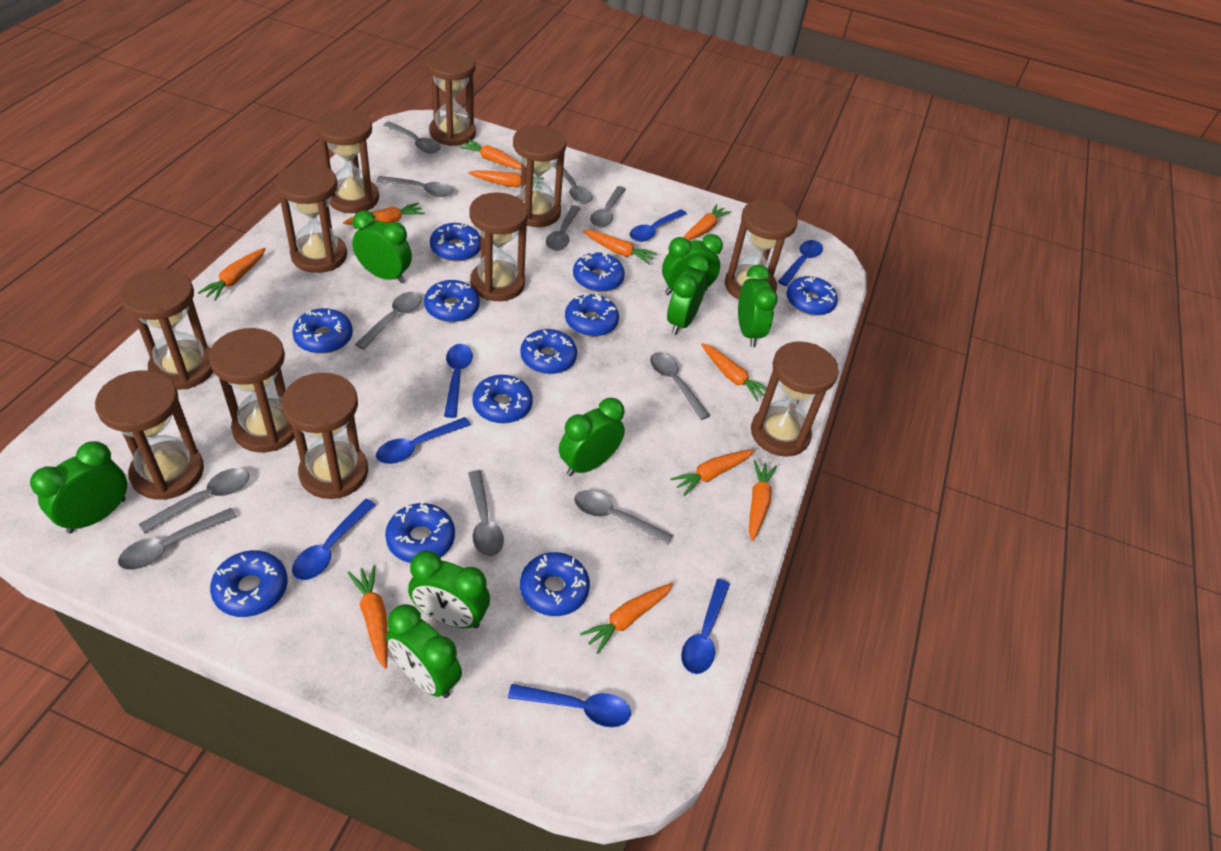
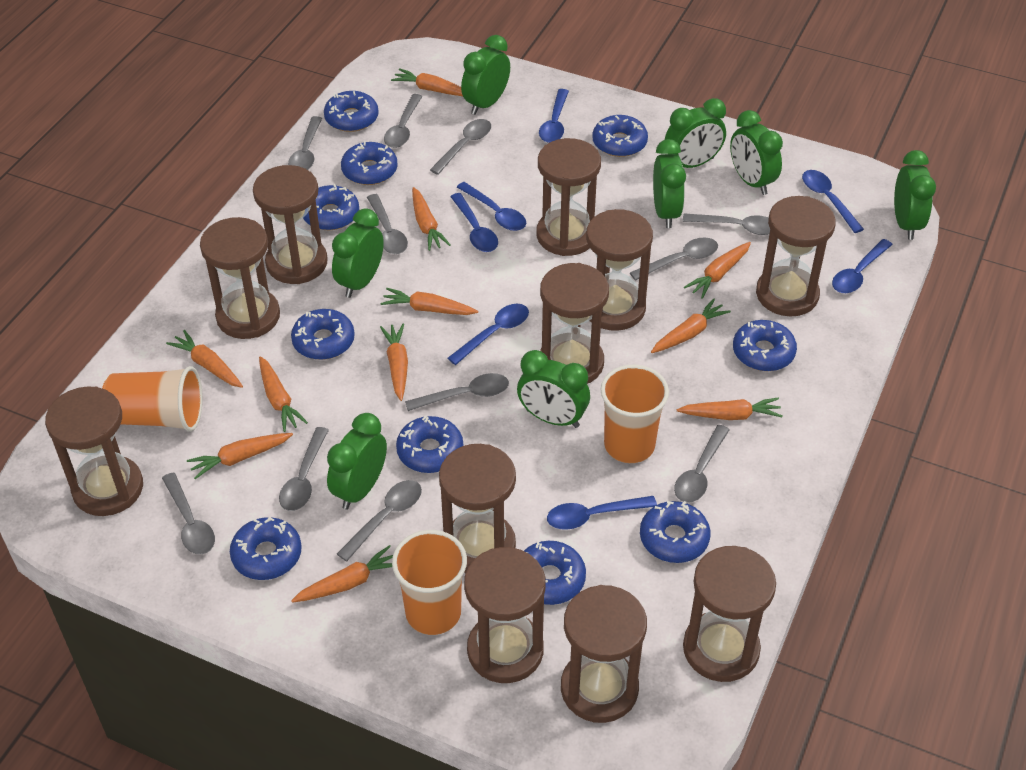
blue donut: [210,550,288,617] [292,308,353,354] [385,502,455,563] [424,280,480,322] [430,223,480,262] [472,375,533,424] [520,329,577,374] [520,552,590,616] [565,293,619,337] [573,252,625,292] [786,276,838,316] = 11 -> [230,517,302,580] [291,309,355,360] [303,184,359,230] [324,91,379,132] [341,141,398,185] [396,415,463,473] [524,541,586,605] [592,115,648,157] [640,501,711,563] [733,320,797,371] = 10
orange cup: none = 0 -> [102,366,203,432] [392,530,467,635] [600,364,669,463] = 3

